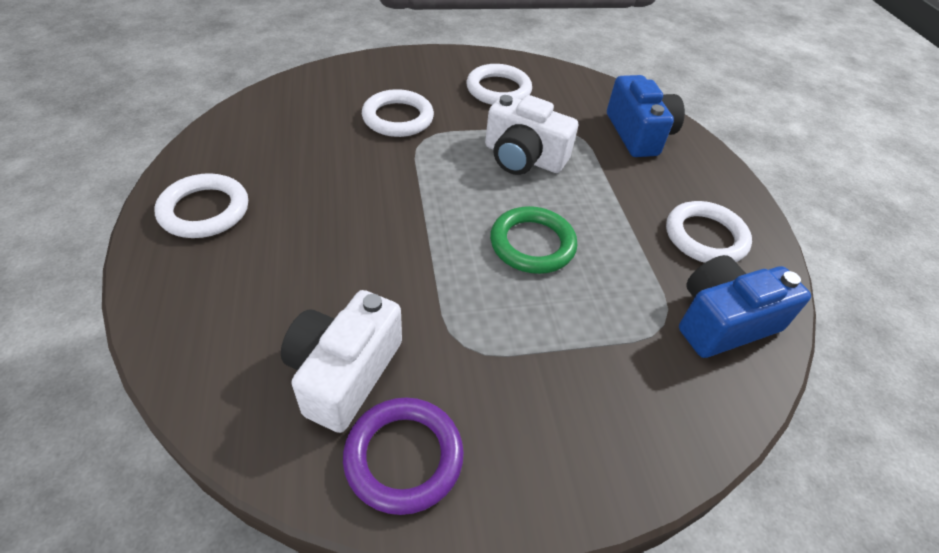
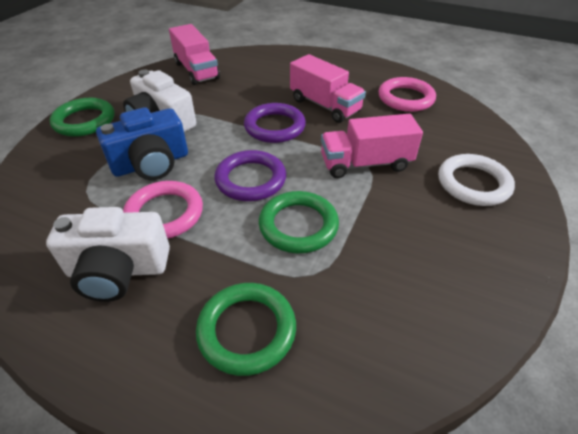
blue camera: [607,75,685,157] [679,255,811,358] = 2 -> [96,107,188,180] = 1
green ring: [490,206,577,274] = 1 -> [50,98,114,137] [196,283,296,376] [259,191,339,253] = 3
pink ring: none = 0 -> [123,181,203,239] [378,77,436,112] = 2
pink truck: none = 0 -> [169,24,220,85] [290,54,366,123] [321,114,423,178] = 3
purple ring: [343,397,464,515] = 1 -> [214,150,286,201] [244,103,306,143] = 2
white ring: [155,173,248,238] [362,89,434,137] [466,64,532,105] [666,201,752,263] = 4 -> [438,154,515,206] = 1

